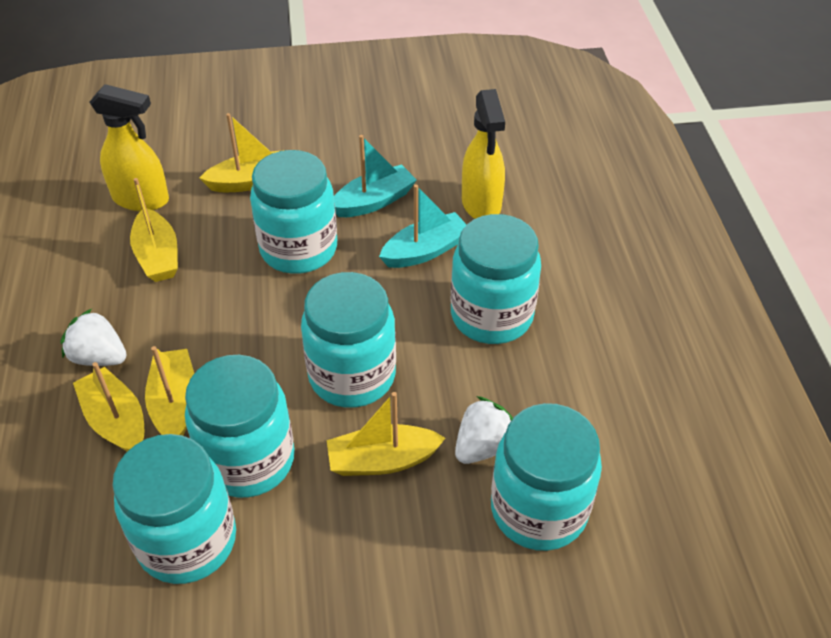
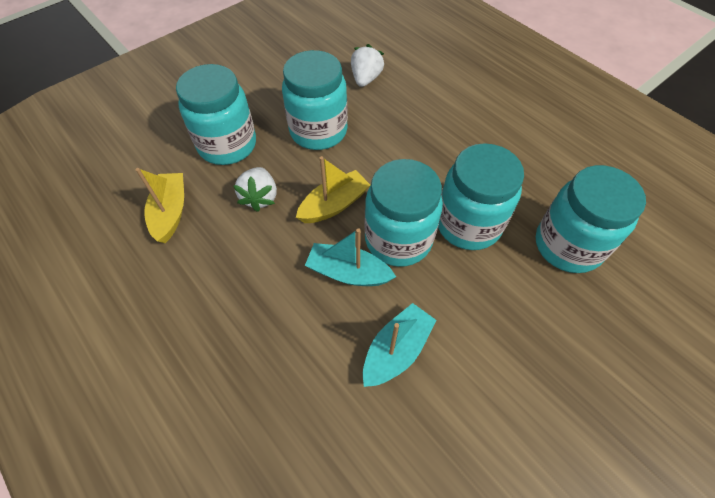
turquoise jar: [112,434,236,584] [185,355,295,498] [250,150,337,274] [301,272,396,408] [451,214,541,344] [491,403,602,551] = 6 -> [176,64,256,165] [282,50,348,150] [364,159,443,267] [438,143,524,250] [536,165,646,273] = 5
yellow boat: [73,362,144,451] [130,178,178,282] [145,346,194,435] [199,113,285,192] [326,392,445,476] = 5 -> [135,168,184,243] [296,156,370,223] = 2
yellow spray bottle: [90,84,169,211] [462,89,505,219] = 2 -> none = 0

